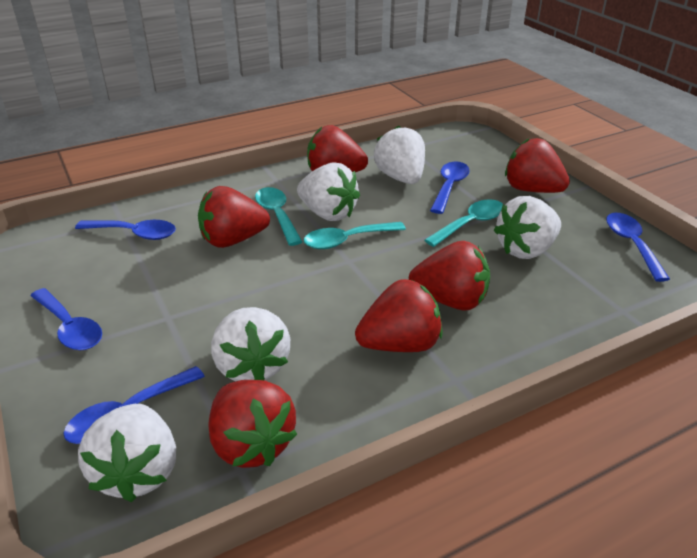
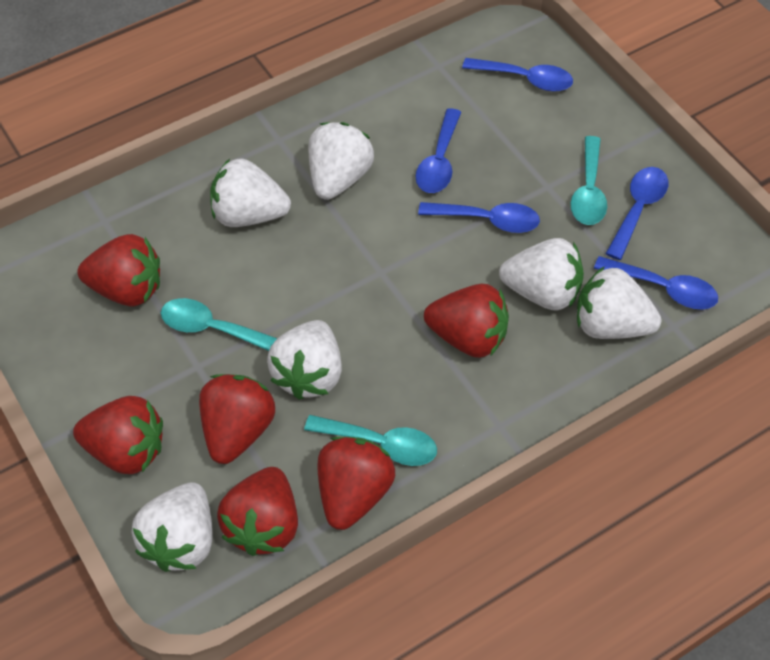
white strawberry: [78,404,176,502] [211,307,290,381] [297,163,360,221] [374,125,425,184] [494,196,561,259] = 5 -> [132,482,213,572] [210,158,291,227] [267,320,342,400] [309,122,374,200] [499,238,584,311] [577,266,661,339] = 6

